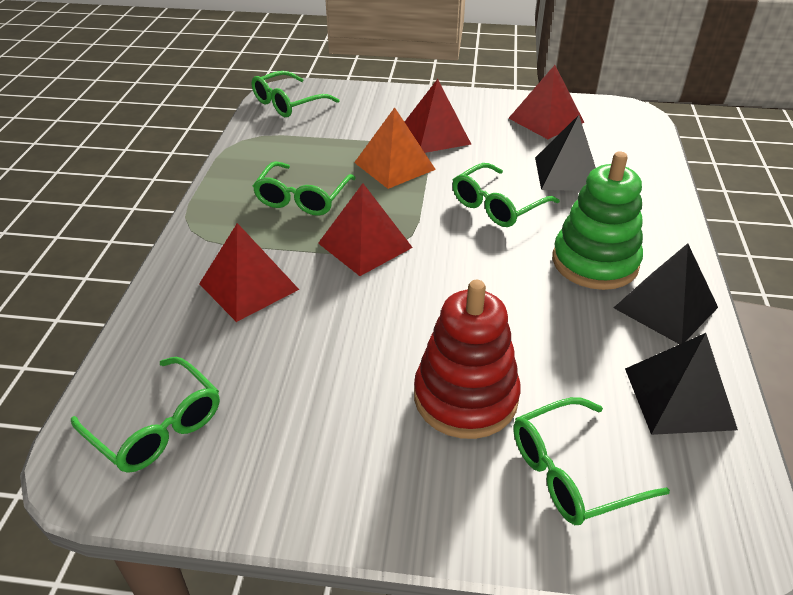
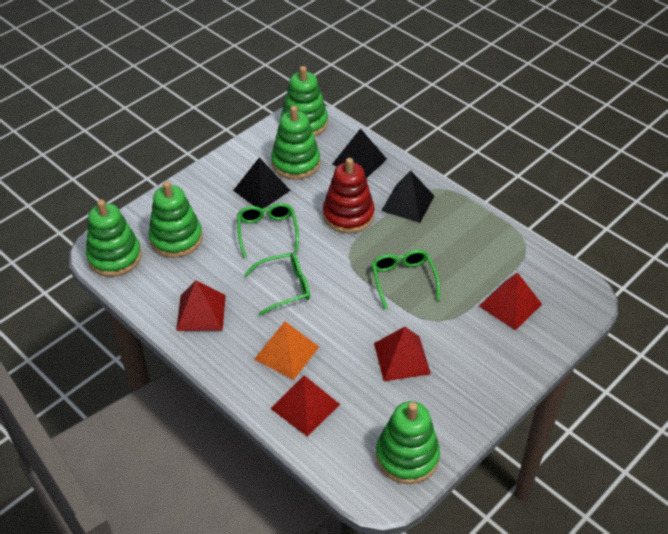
green glasses: [71,357,220,473] [252,71,340,117] [253,161,356,216] [453,163,560,227] [513,397,670,525] = 5 -> [237,203,299,258] [244,252,310,316] [371,249,440,310] = 3
green stacking toy: [553,152,643,290] = 1 -> [86,200,141,277] [149,181,203,258] [271,106,320,179] [281,66,328,136] [376,401,440,484] = 5

